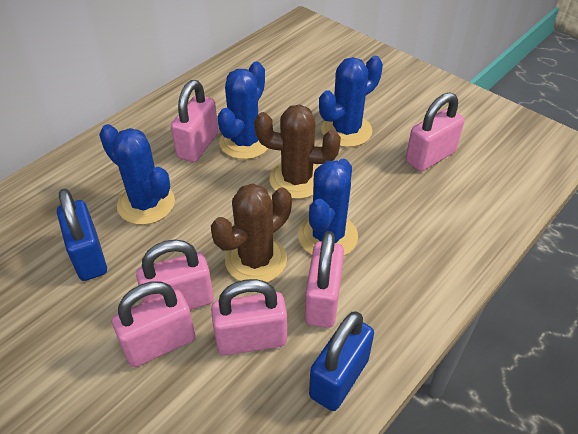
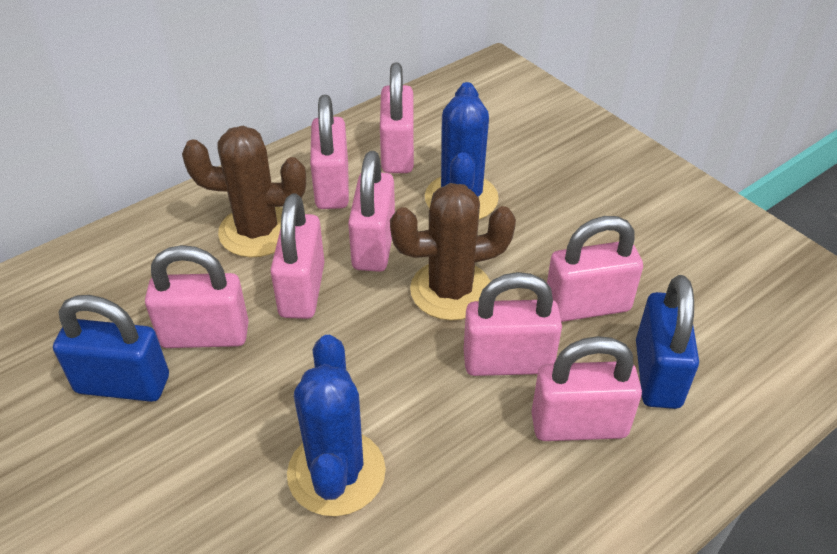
blue cactus: [99,124,175,225] [217,62,269,159] [298,159,358,256] [319,56,383,147] = 4 -> [287,335,386,516] [425,82,499,220] = 2
pink padlock: [112,281,195,367] [136,240,214,310] [171,80,218,162] [211,279,287,356] [305,231,344,328] [406,92,464,172] = 6 -> [145,245,249,348] [270,194,324,319] [310,95,349,209] [348,151,395,272] [380,63,414,173] [464,272,562,376] [531,336,642,441] [547,216,643,322] = 8

